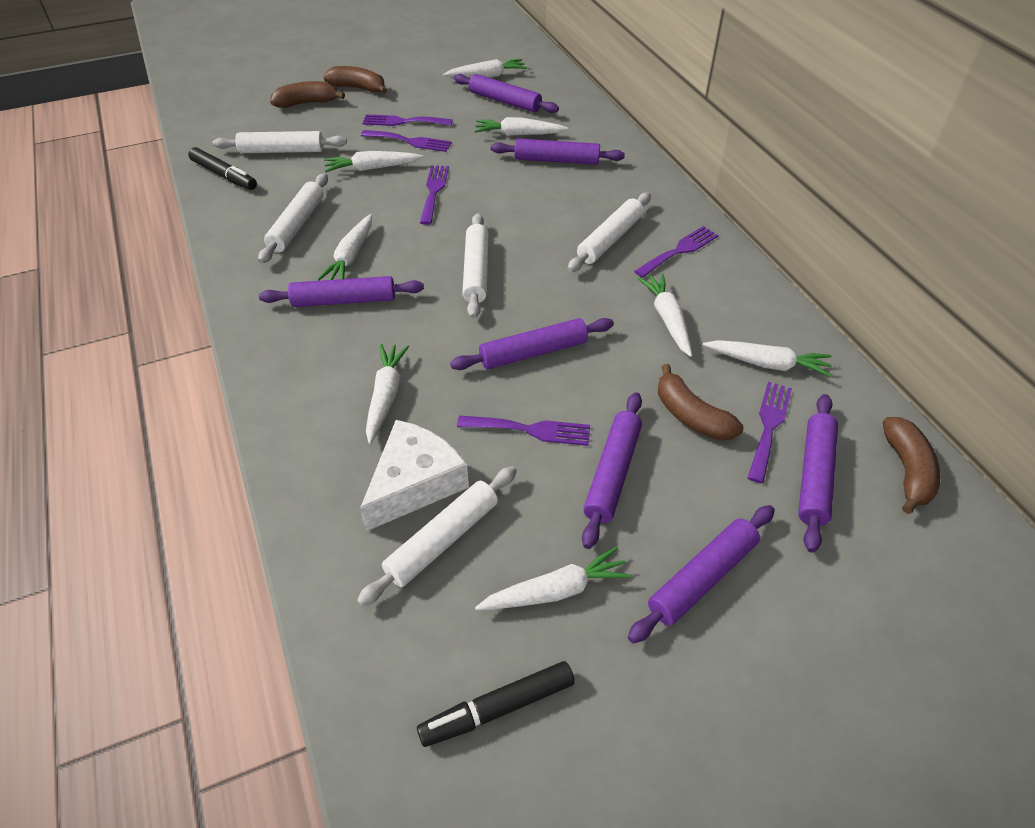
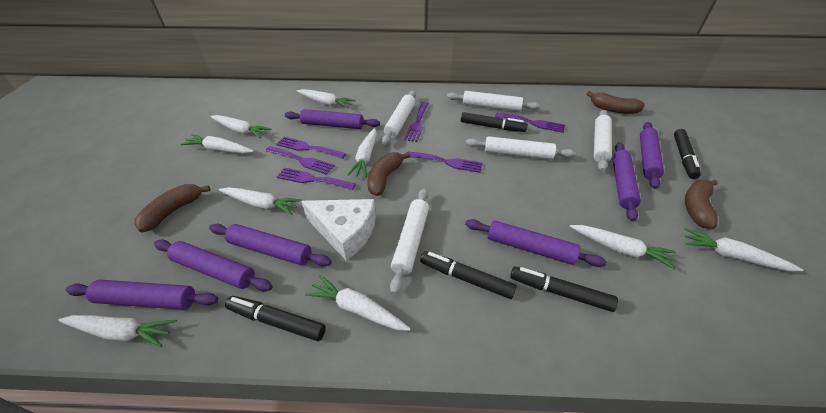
black marker: [188,147,257,190] [417,661,575,747] = 2 -> [225,296,326,341] [420,251,517,299] [461,112,528,132] [510,267,618,312] [674,129,701,179] = 5
white carrot: [317,214,372,281] [324,151,423,172] [366,344,409,444] [443,59,527,78] [475,117,568,136] [475,546,632,610] [638,273,692,357] [703,340,832,377] = 8 -> [58,315,177,347] [181,134,254,154] [210,115,271,139] [219,187,302,215] [297,89,356,108] [305,275,411,331] [347,128,377,177] [570,225,676,270] [684,228,804,272] = 9

